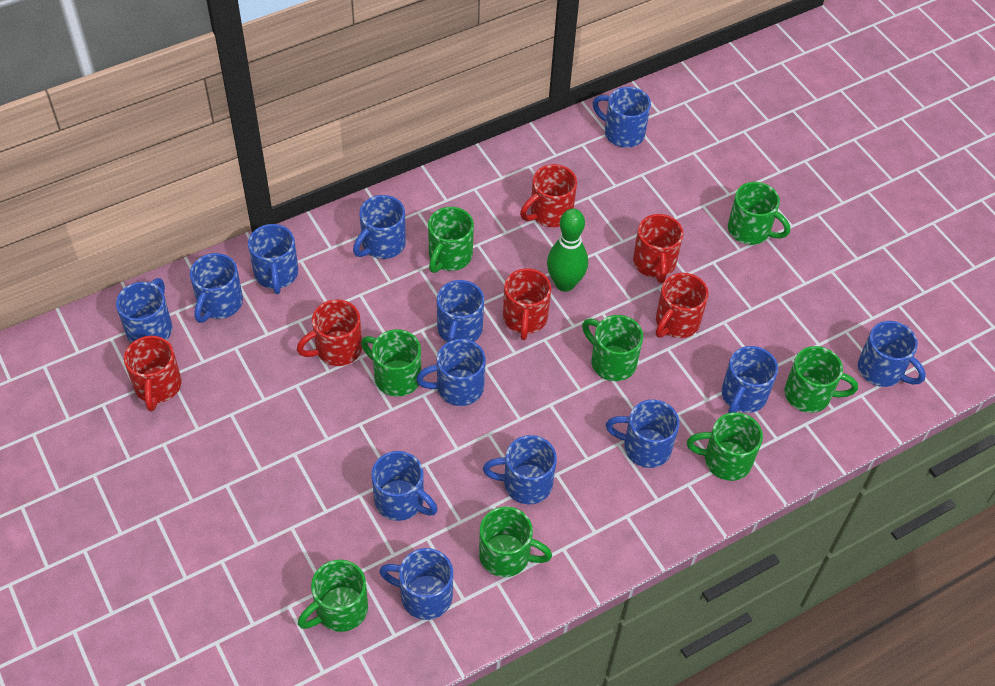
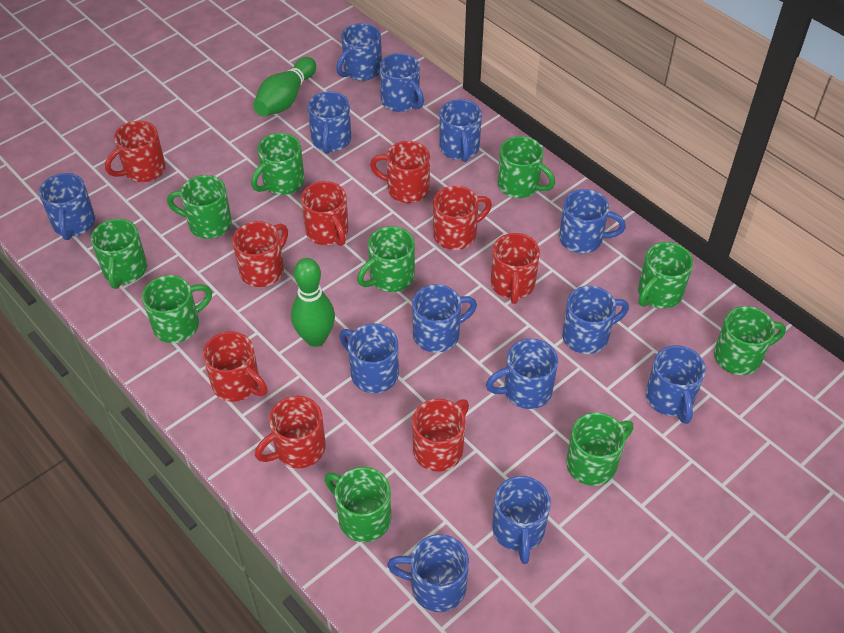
green bowling pin: [547,208,588,292] = 1 -> [253,57,316,116] [291,258,335,347] = 2
green mug: [298,559,368,632] [361,329,421,397] [428,207,474,273] [479,506,552,577] [582,315,643,381] [687,412,763,481] [728,182,790,245] [785,346,858,413] = 8 -> [91,219,147,289] [142,275,212,343] [167,175,232,239] [251,133,304,195] [324,467,391,542] [357,226,415,292] [498,136,555,198] [566,412,634,486] [638,242,693,309] [714,306,786,375] = 10
red mug: [124,336,182,411] [297,300,362,366] [503,268,551,340] [520,164,577,227] [633,214,683,283] [656,273,708,338] = 6 -> [105,121,165,182] [203,331,267,402] [232,221,288,287] [255,396,326,468] [301,181,348,246] [370,141,430,203] [412,399,469,472] [433,186,492,250] [491,233,540,304] = 9

